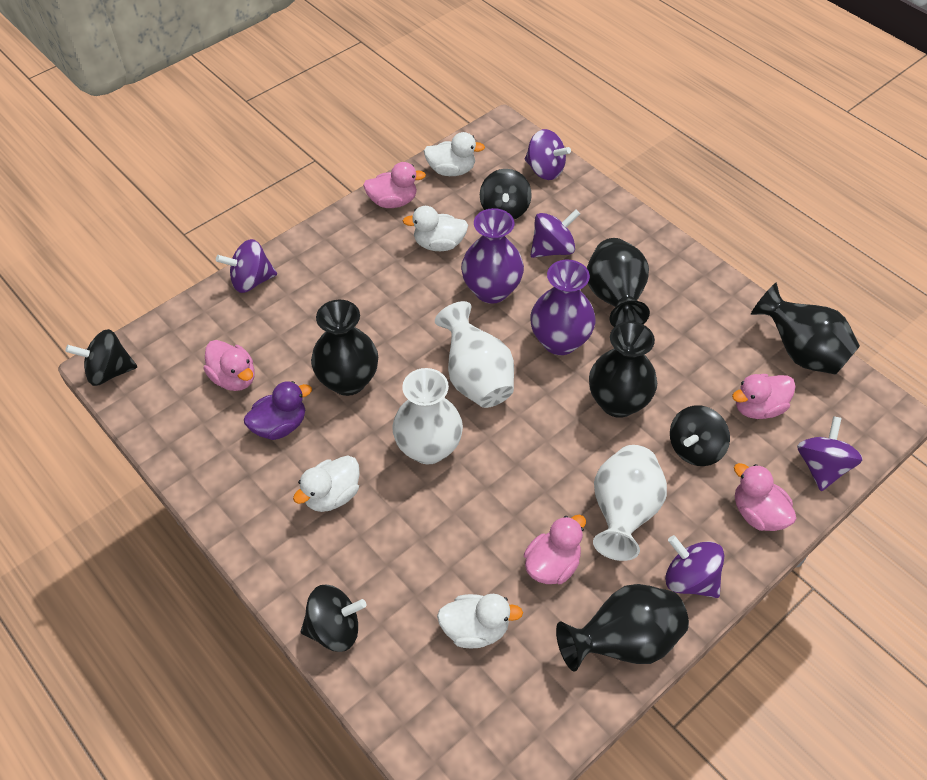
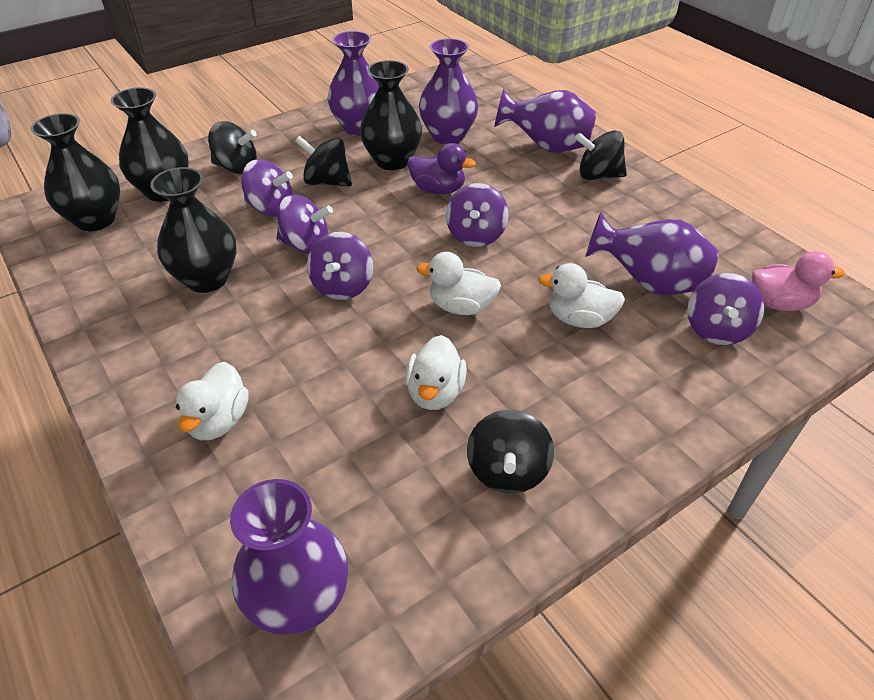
black vase: [311,300,378,396] [556,584,689,671] [587,238,650,327] [589,321,657,418] [751,282,860,375] = 5 -> [31,113,120,231] [111,87,189,202] [150,167,237,293] [360,60,422,170] = 4
pink duck: [204,340,254,391] [363,162,426,208] [524,515,586,584] [732,374,796,419] [734,463,796,531] = 5 -> [752,251,845,311] = 1
purple vase: [461,208,524,304] [530,260,596,355] = 2 -> [230,479,348,635] [327,31,379,136] [419,38,478,145] [494,88,596,153] [585,212,719,295] = 5
white vase: [392,368,463,464] [435,301,514,408] [593,445,667,561] = 3 -> none = 0

